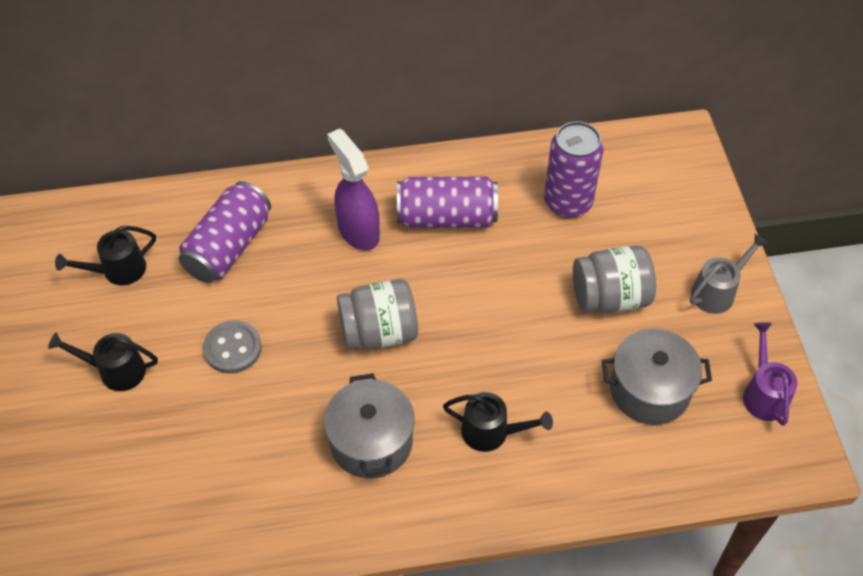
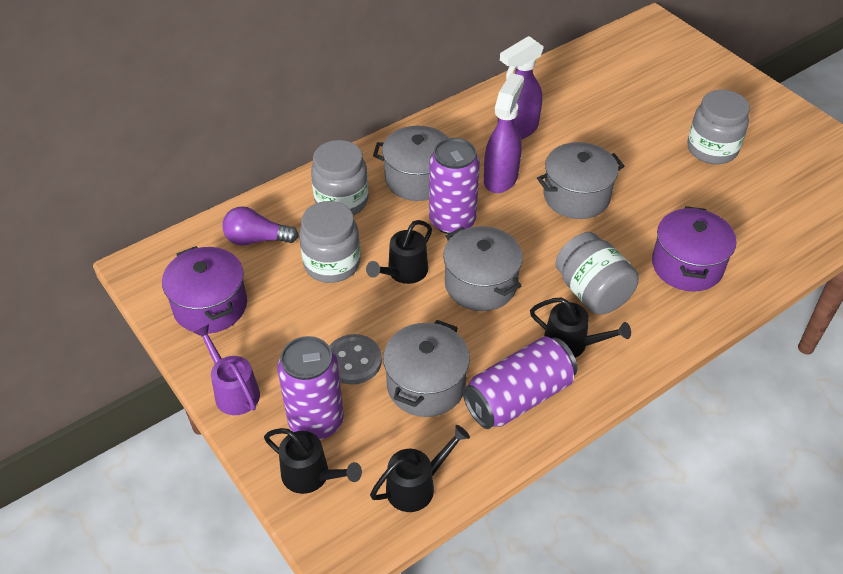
black watering can: [48,333,158,391] [55,226,156,285] [443,392,553,452] = 3 -> [264,428,362,494] [366,220,432,284] [370,425,470,512] [530,297,631,358] = 4
grey jar: [337,279,418,350] [573,245,656,313] = 2 -> [299,201,361,283] [311,140,368,215] [555,232,639,315] [687,90,750,164] = 4
grey pot: [324,373,415,479] [602,328,712,425] = 2 -> [373,125,448,201] [383,320,470,417] [443,226,523,311] [537,142,624,219] = 4
grey watering can: [690,234,768,314] = 1 -> none = 0
purple light bulb: none = 0 -> [222,206,299,246] = 1
purple pot: none = 0 -> [162,246,247,334] [652,206,736,292] = 2
purple spray bottle: [327,129,380,250] = 1 -> [484,73,524,193] [498,36,544,139] = 2

